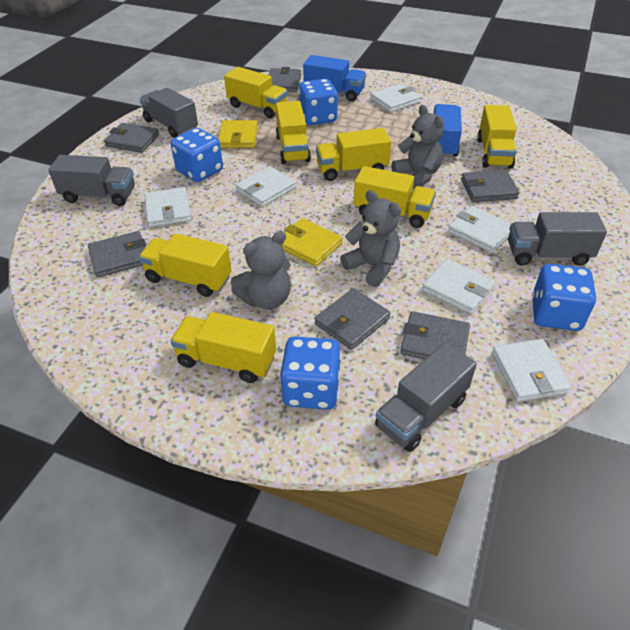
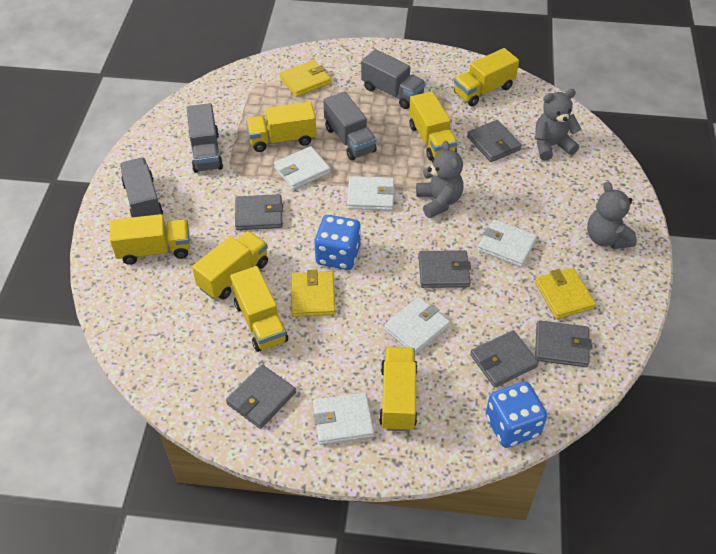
blue dice: [171,128,223,182] [280,336,341,410] [299,79,338,125] [532,264,596,331] = 4 -> [314,215,361,270] [485,381,547,448] = 2
blue truck: [303,55,366,101] [434,104,462,157] = 2 -> none = 0
white wallet: [145,187,192,227] [235,166,296,207] [371,83,421,112] [422,259,495,314] [448,206,511,253] [492,339,572,402] = 6 -> [274,146,331,190] [313,392,374,445] [347,176,395,211] [384,297,450,355] [478,219,537,267] = 5
yellow wallet: [218,120,258,148] [281,218,343,266] = 2 -> [280,60,331,97] [291,270,335,317] [535,268,596,319] = 3

